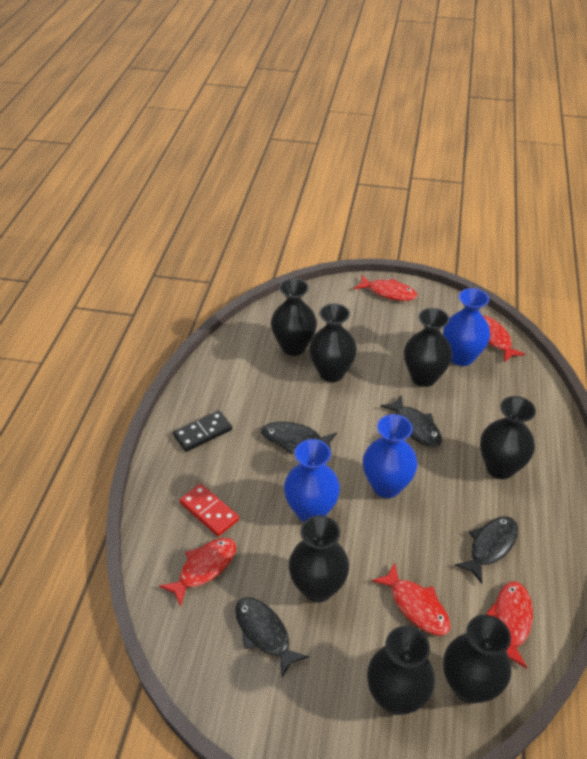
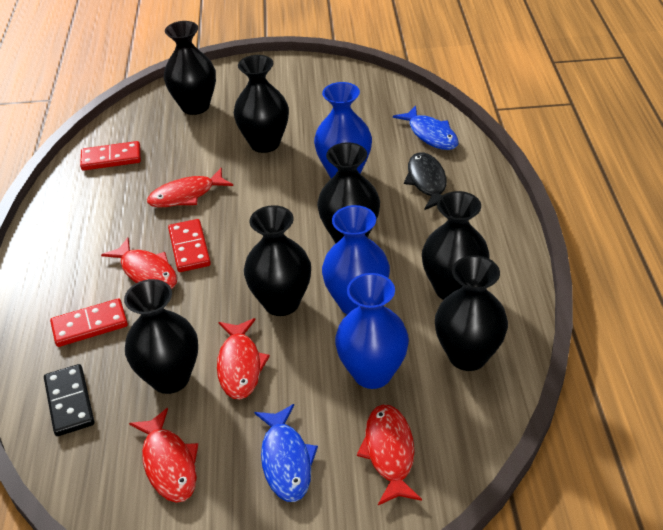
black fish: [235,597,309,677] [261,422,337,454] [381,395,442,447] [454,516,518,584] = 4 -> [404,152,447,210] = 1
blue fish: none = 0 -> [254,404,318,502] [393,106,459,150] = 2
red domino: [180,484,239,536] = 1 -> [50,298,128,347] [80,141,141,171] [168,219,211,272] = 3

